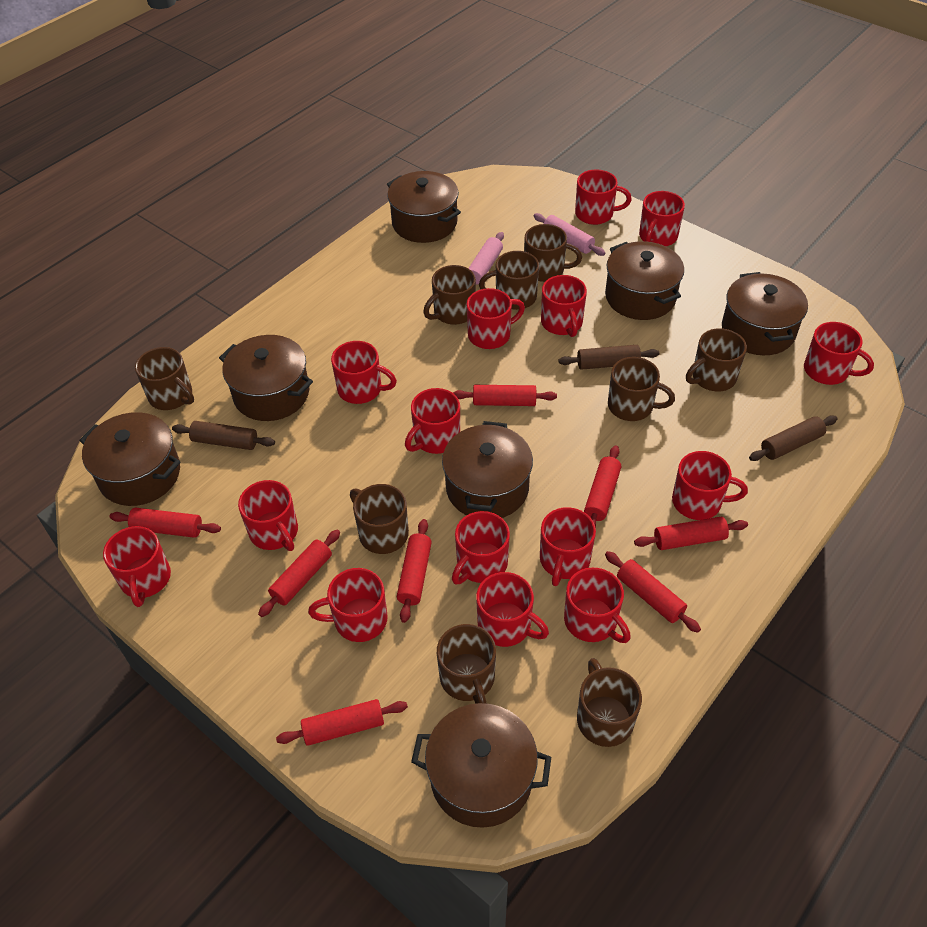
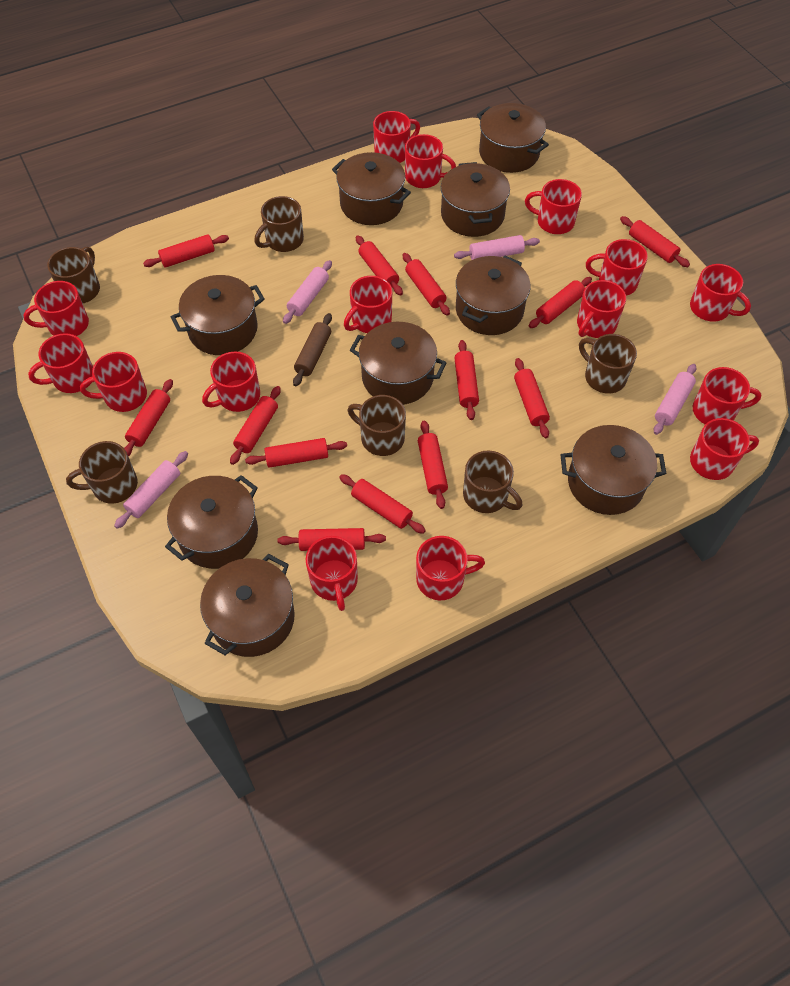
brown mug: [135,347,194,410] [350,484,409,554] [423,265,476,325] [437,624,496,704] [479,251,539,310] [524,224,582,282] [577,658,642,747] [608,357,675,421] [686,328,747,391] = 9 -> [47,247,100,303] [66,441,138,504] [254,196,304,252] [348,395,406,456] [463,451,522,513] [579,334,637,393] = 6
brown pot: [79,412,180,506] [219,335,313,421] [387,171,461,243] [411,703,551,828] [442,421,533,518] [605,241,684,320] [722,272,808,355] = 7 -> [165,475,258,569] [171,275,265,355] [200,554,295,657] [332,152,411,225] [350,322,447,405] [441,162,510,237] [456,255,531,335] [477,103,549,173] [561,425,666,515] = 9
brown rolling pin: [172,421,275,450] [559,345,659,370] [749,415,838,461] = 3 -> [293,313,332,387] = 1
pink rolling pin: [468,232,504,285] [534,213,605,256] = 2 -> [114,451,188,529] [283,260,332,324] [454,235,540,260] [654,364,696,435] = 4
red rolling pin: [109,508,221,538] [258,530,340,617] [276,699,408,746] [397,519,432,623] [453,385,557,406] [584,445,621,528] [605,551,701,633] [634,517,748,550] = 8 -> [124,379,173,457] [143,234,229,267] [230,386,281,465] [245,438,347,468] [277,528,386,551] [339,474,426,534] [356,235,403,295] [403,253,450,316] [418,420,448,509] [454,340,479,420] [514,358,550,438] [529,277,592,328] [620,216,690,267] = 13

